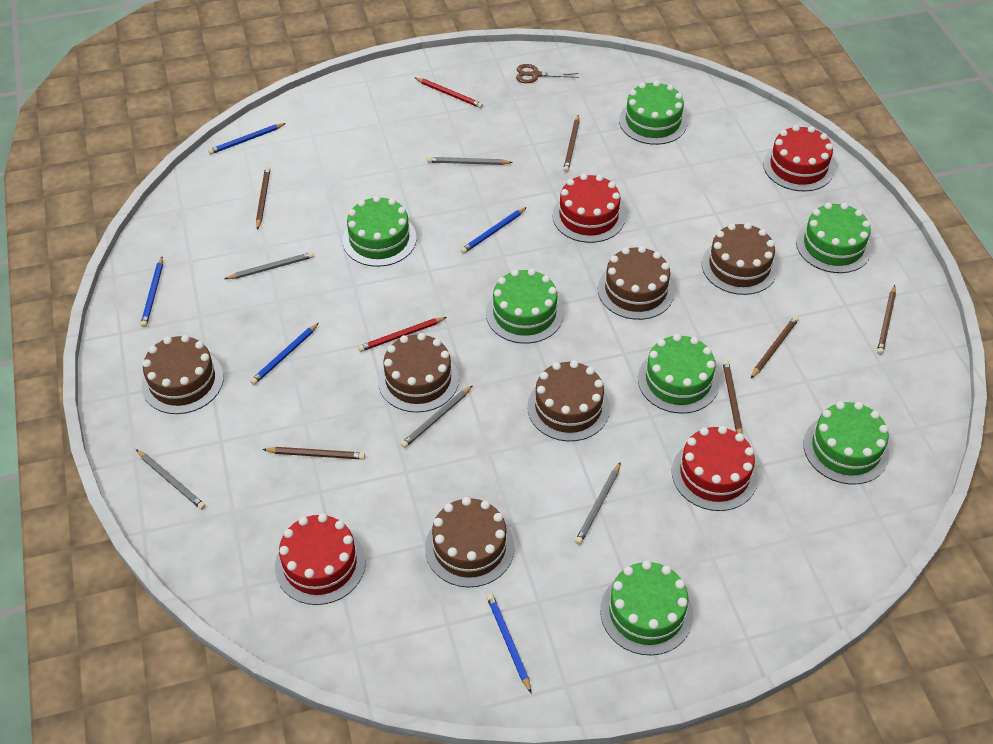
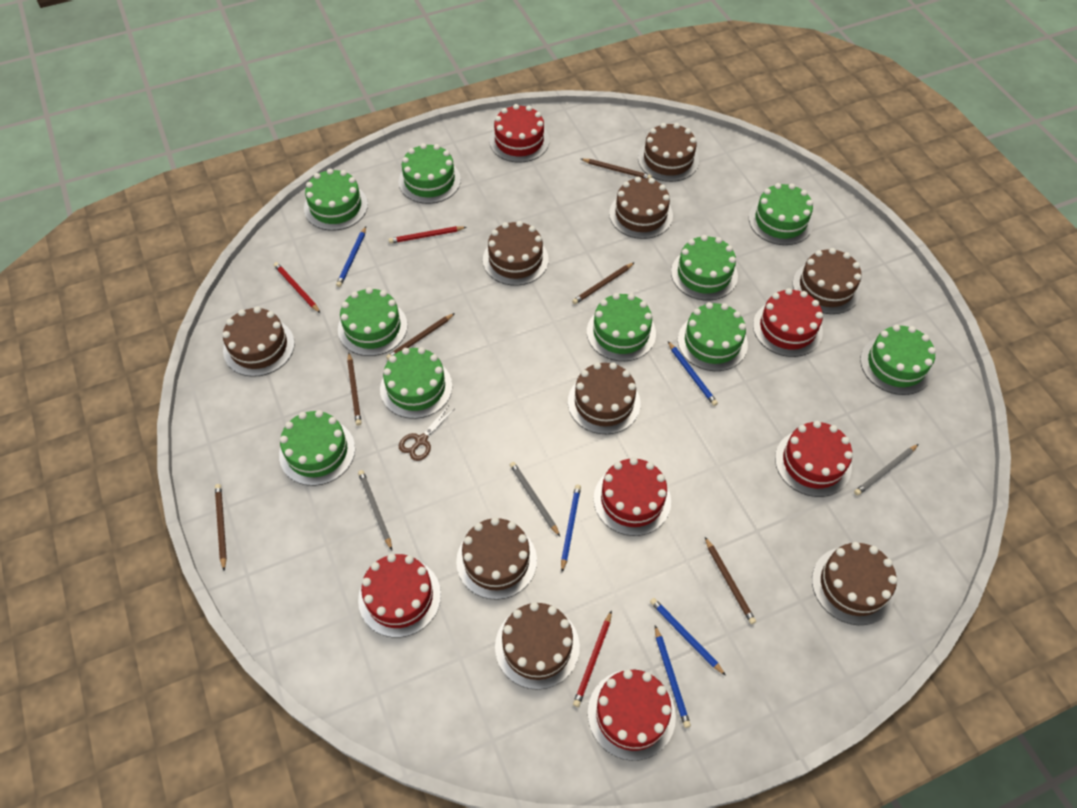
brown cake: [141,335,224,414] [378,333,459,413] [425,497,515,587] [527,360,610,441] [598,246,675,320] [702,223,778,295] = 6 -> [222,307,295,377] [456,517,537,600] [483,221,549,286] [495,602,580,690] [568,362,641,434] [609,177,673,239] [638,123,699,182] [793,248,862,314] [812,542,898,625] = 9
green cake: [342,196,417,267] [486,269,564,344] [600,560,693,655] [619,81,687,145] [638,334,719,414] [796,203,872,273] [803,401,889,485] = 7 -> [279,410,355,486] [304,169,368,231] [338,287,407,356] [380,347,452,419] [398,143,461,204] [587,293,656,361] [671,235,738,300] [678,302,748,371] [749,183,813,245] [860,325,936,395] = 10
grey pencil: [136,449,206,510] [225,252,314,279] [401,385,473,448] [427,157,513,165] [575,462,621,544] = 5 -> [358,470,392,550] [510,462,560,536] [854,444,919,496] = 3
red cake: [275,513,366,605] [552,173,625,243] [672,426,758,511] [763,125,834,191] = 4 -> [358,554,441,638] [489,104,549,162] [588,669,676,761] [594,457,671,536] [753,288,823,357] [775,421,853,497] = 6
red pencil: [358,317,447,352] [415,78,483,108] = 2 -> [274,262,320,313] [389,226,466,243] [573,610,612,707] = 3

